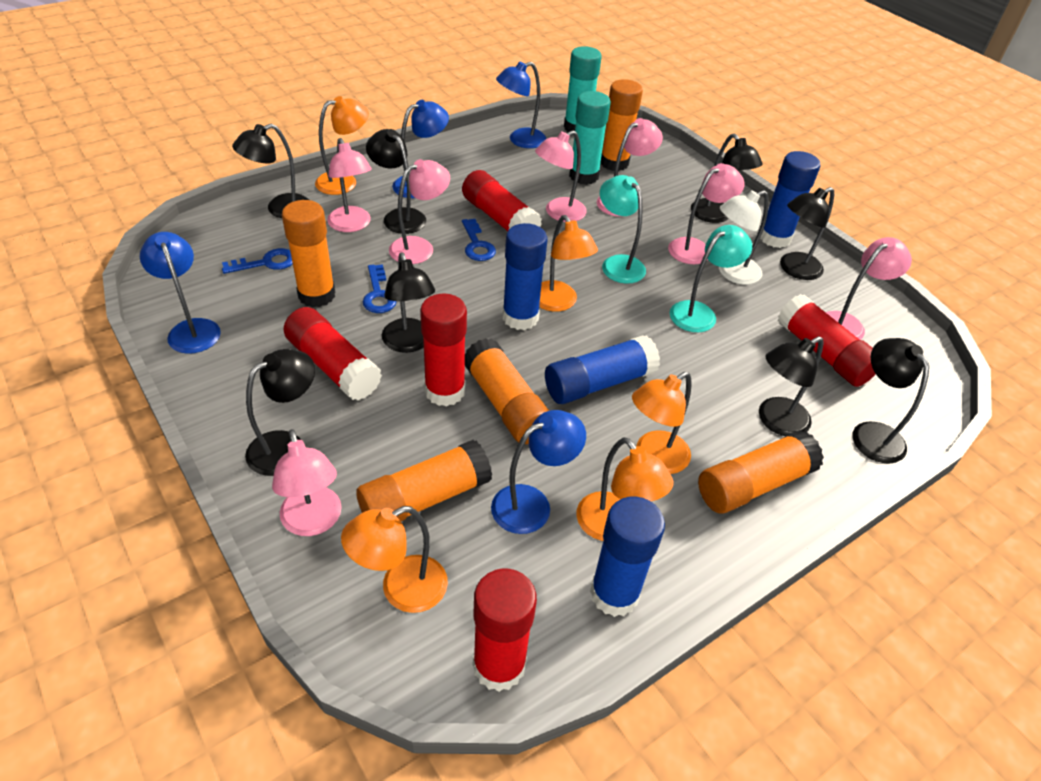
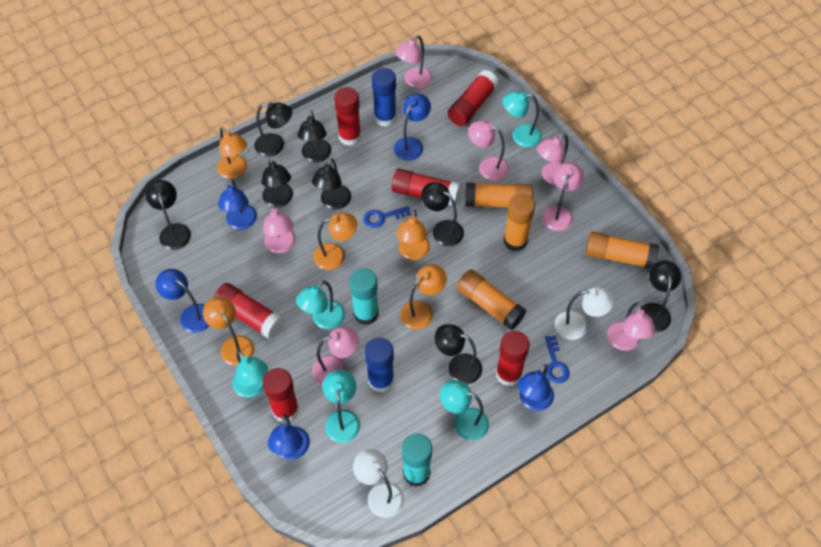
blue glue stick: [502,223,548,330] [545,335,660,404] [590,497,665,617] [760,151,820,248] = 4 -> [365,337,394,393] [372,68,396,127] = 2
blue key: [222,248,293,274] [363,264,397,313] [462,219,496,261] = 3 -> [363,206,411,228] [545,336,570,383] = 2
blue lamp: [140,232,221,354] [392,100,449,198] [491,410,586,534] [496,62,546,148] = 4 -> [155,269,209,333] [218,179,257,230] [268,414,310,460] [394,94,431,161] [518,364,554,411] = 5
orange glue stick: [282,200,335,308] [356,440,492,521] [465,338,549,444] [600,79,643,171] [698,430,824,514] = 5 -> [457,269,526,330] [465,183,533,207] [504,194,535,251] [586,232,659,269] = 4
red glue stick: [284,307,382,400] [420,294,467,407] [462,170,542,231] [473,569,537,692] [778,294,876,387] = 5 -> [214,283,284,339] [263,368,299,422] [334,87,361,146] [392,169,461,206] [448,70,499,126] [496,331,530,386] = 6
turquoise lamp: [600,175,646,284] [670,225,752,332] = 2 -> [232,351,268,398] [296,280,345,329] [323,370,360,443] [440,380,489,441] [503,91,542,148] = 5
white lamp: [719,190,769,284] = 1 -> [353,449,404,518] [555,287,614,340] = 2

